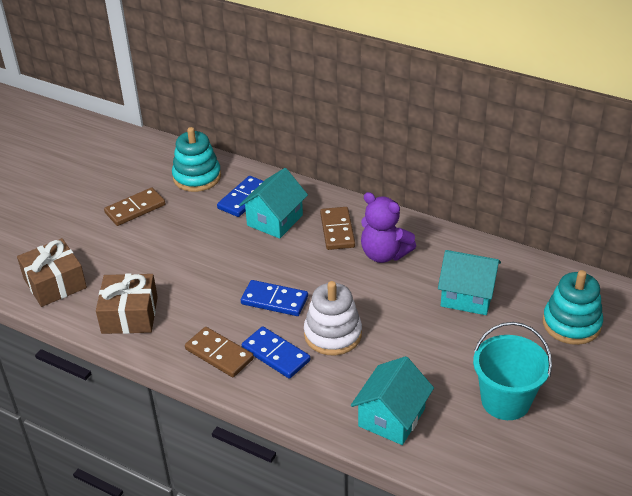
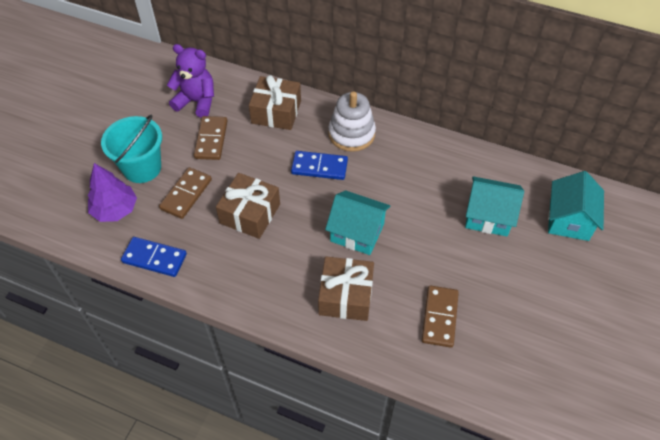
blue domino: [217,176,263,217] [241,280,308,316] [242,326,310,379] = 3 -> [121,237,187,277] [291,151,348,180] = 2
brown gift: [17,238,87,307] [96,273,158,334] = 2 -> [216,173,280,239] [249,75,301,130] [318,256,374,321] = 3
purple tree: none = 0 -> [88,163,137,222] = 1
turquoise stacking toy: [172,127,221,192] [543,270,603,345] = 2 -> none = 0

